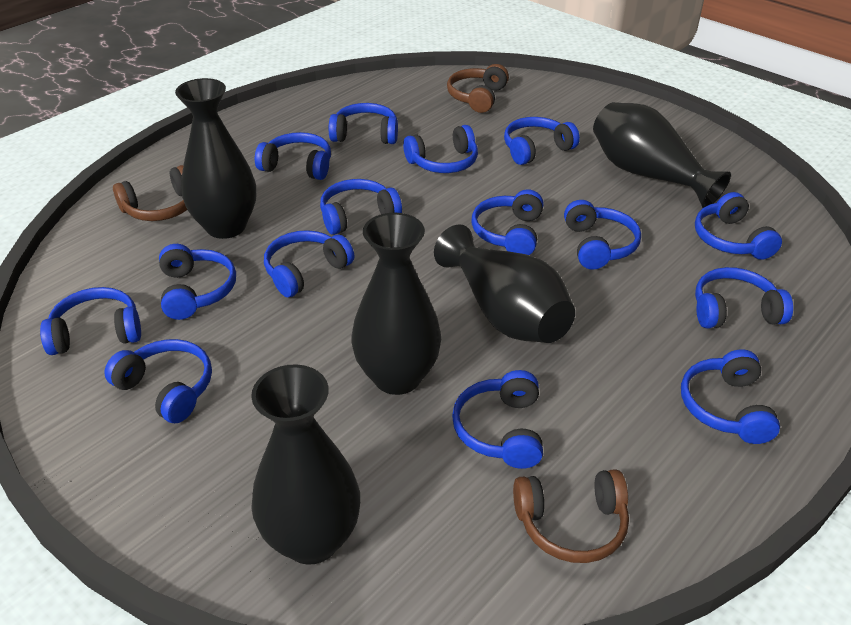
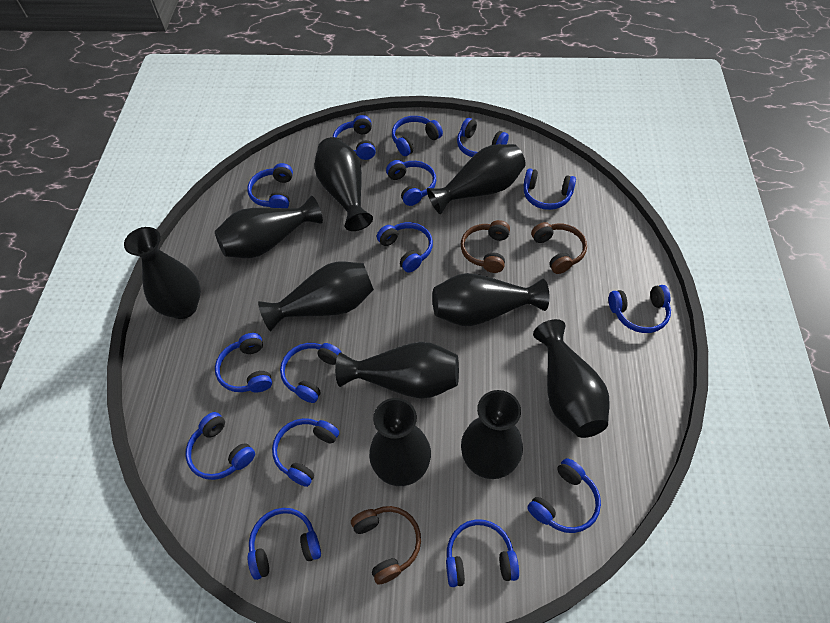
black vase: [175,78,256,239] [251,364,360,565] [352,213,441,395] [434,224,575,343] [593,102,731,208] = 5 -> [124,227,201,319] [215,196,323,258] [258,262,374,331] [314,137,373,231] [335,342,459,399] [369,398,431,486] [427,144,526,214] [432,273,549,326] [461,390,523,479] [533,319,610,438] = 10

